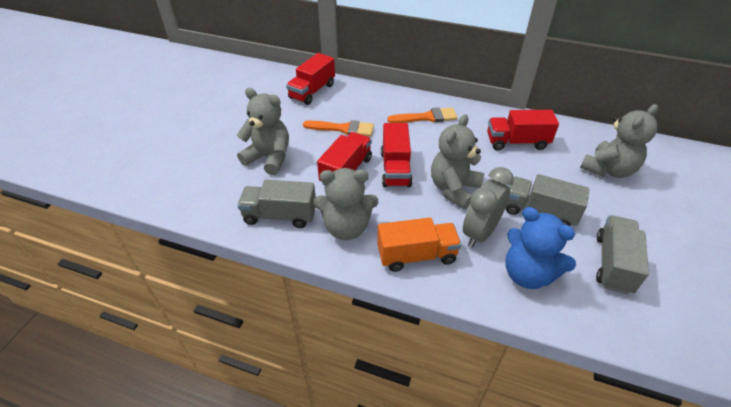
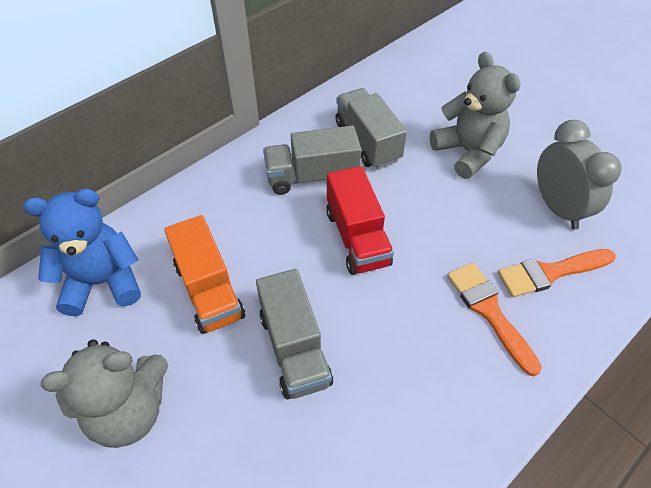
grey teddy bear: [237,88,289,175] [313,168,378,240] [431,114,484,210] [580,104,658,178] = 4 -> [41,339,168,448] [430,52,521,179] = 2
red truck: [286,53,335,105] [317,132,372,185] [381,123,413,187] [487,110,559,150] = 4 -> [326,166,394,275] = 1

